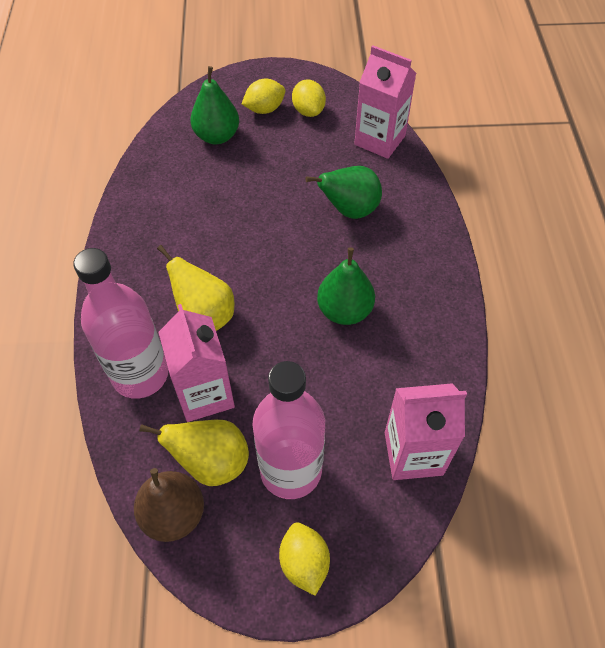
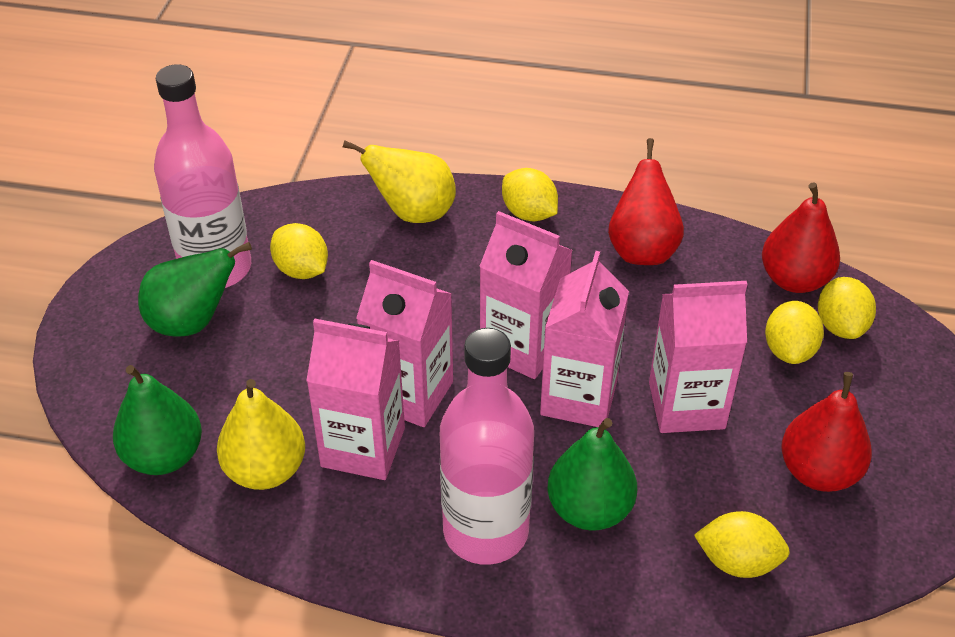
brown pear: [134,468,204,542] = 1 -> none = 0
pink carton: [158,304,235,422] [354,45,416,159] [385,383,467,480] = 3 -> [306,319,405,480] [356,260,453,427] [479,211,573,379] [540,251,629,427] [649,281,747,433] = 5
red pear: none = 0 -> [608,138,684,265] [762,182,840,293] [781,372,872,492] = 3
yellow lemon: [242,79,285,114] [279,523,330,596] [292,79,326,117] = 3 -> [270,223,328,279] [502,168,558,221] [694,511,790,578] [765,301,824,364] [818,277,876,339] = 5

